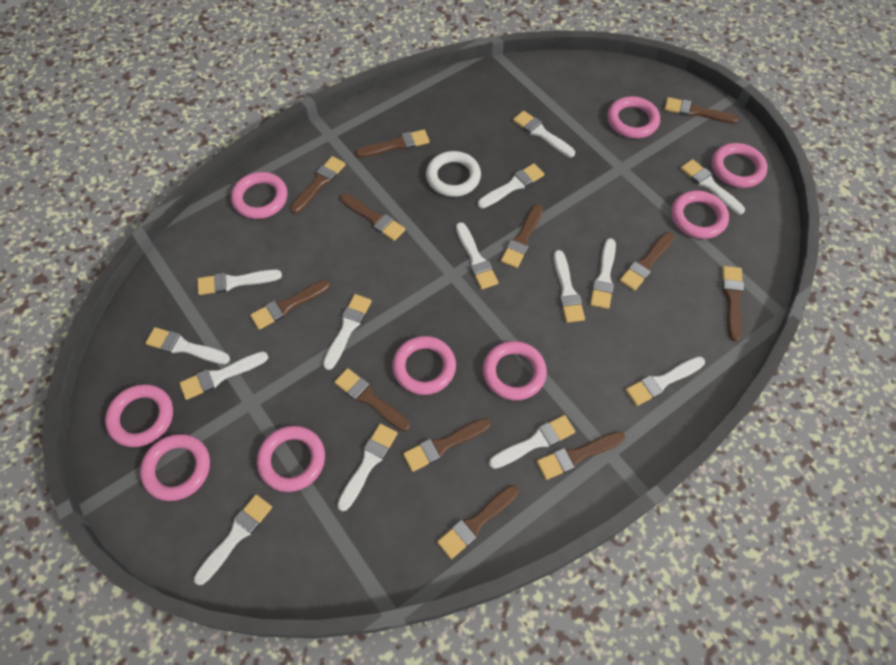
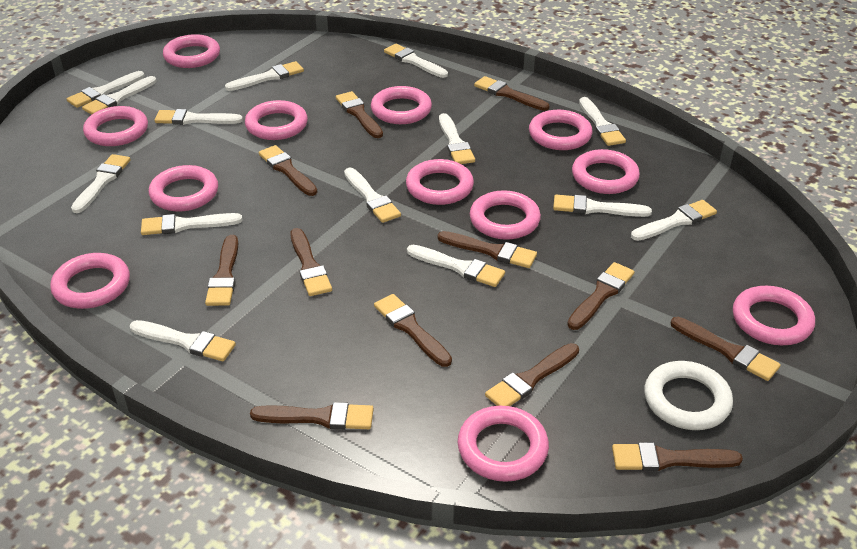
pink ring: [105,384,173,447] [140,434,210,501] [231,172,288,219] [257,426,325,492] [392,336,456,395] [483,341,547,400] [607,96,660,139] [671,191,729,239] [711,143,767,188] = 9 -> [50,253,130,309] [83,106,148,146] [149,165,218,212] [163,34,220,68] [245,100,308,140] [371,86,432,124] [406,159,474,205] [458,406,549,482] [470,190,541,240] [529,110,592,150] [572,149,640,194] [733,286,815,345] = 12

